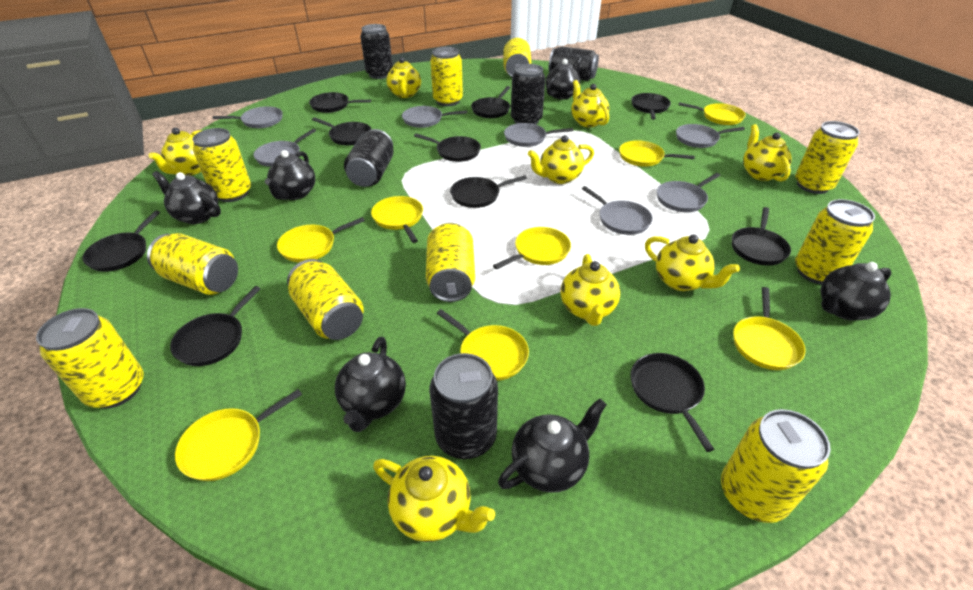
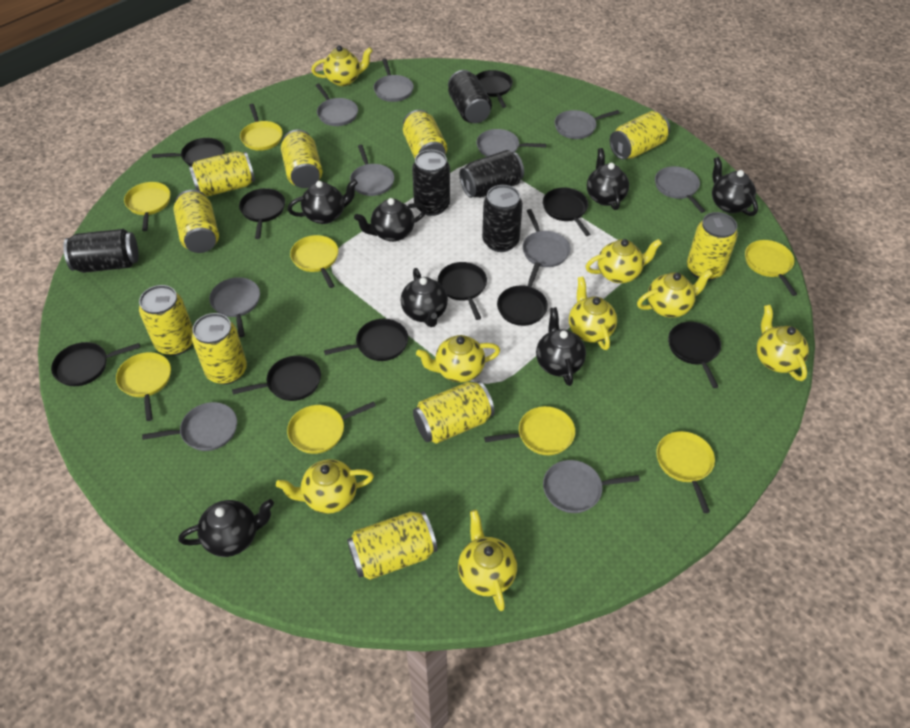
black teapot: [152,171,221,224] [265,150,315,200] [335,337,406,432] [498,398,607,493] [546,57,582,100] [820,262,891,320] = 6 -> [178,499,274,557] [288,179,358,224] [354,198,426,242] [401,268,448,327] [536,307,586,386] [587,148,629,210] [712,157,758,216] = 7
grey pan: [213,106,283,128] [253,129,316,167] [402,106,467,128] [504,123,573,147] [582,186,653,235] [657,173,720,212] [676,124,745,148] = 7 -> [142,402,237,451] [209,277,260,337] [315,83,358,126] [350,145,394,196] [373,59,414,102] [476,129,546,157] [522,209,570,267] [543,460,640,513] [555,110,620,139] [655,166,705,213] = 10

